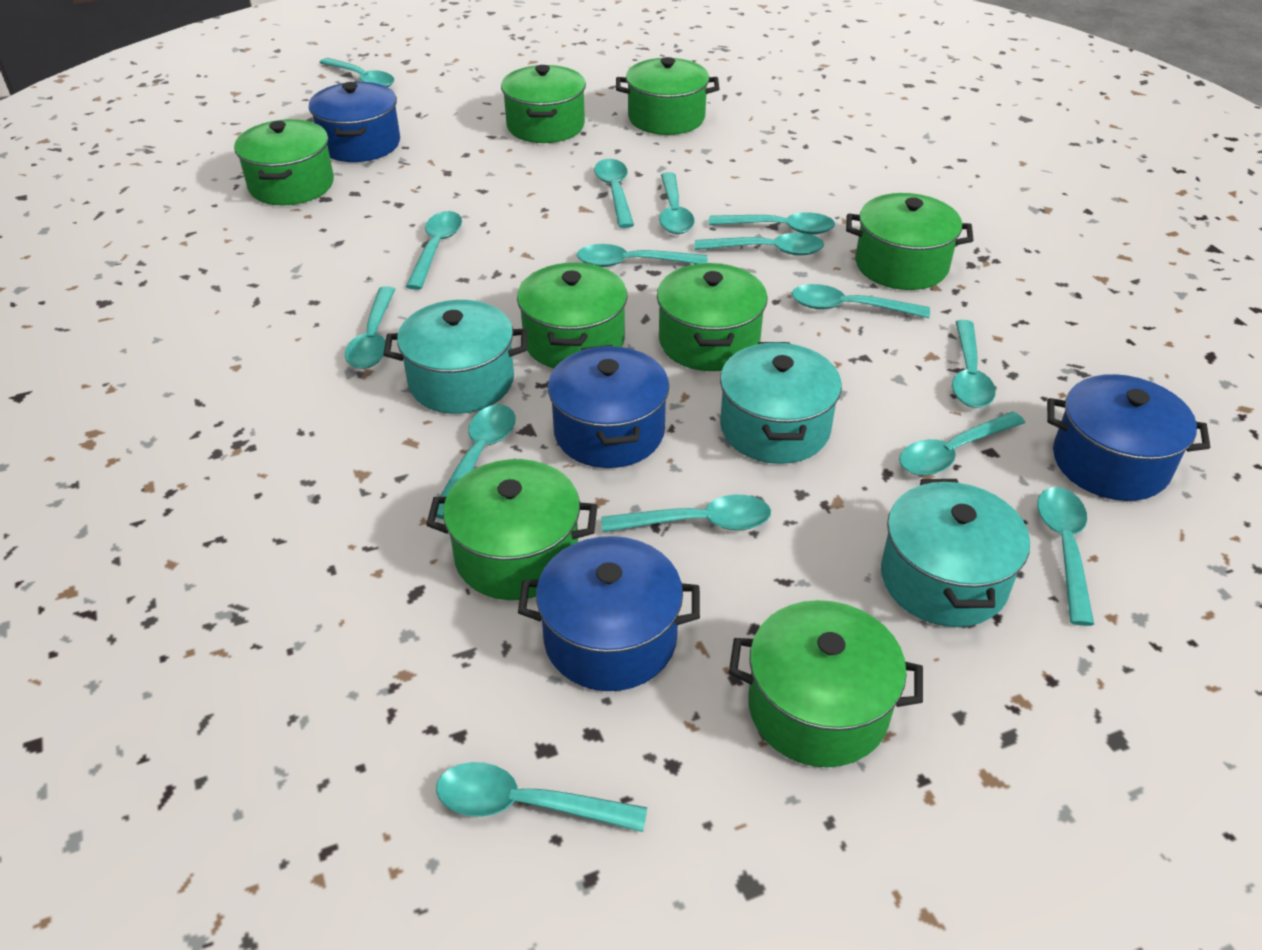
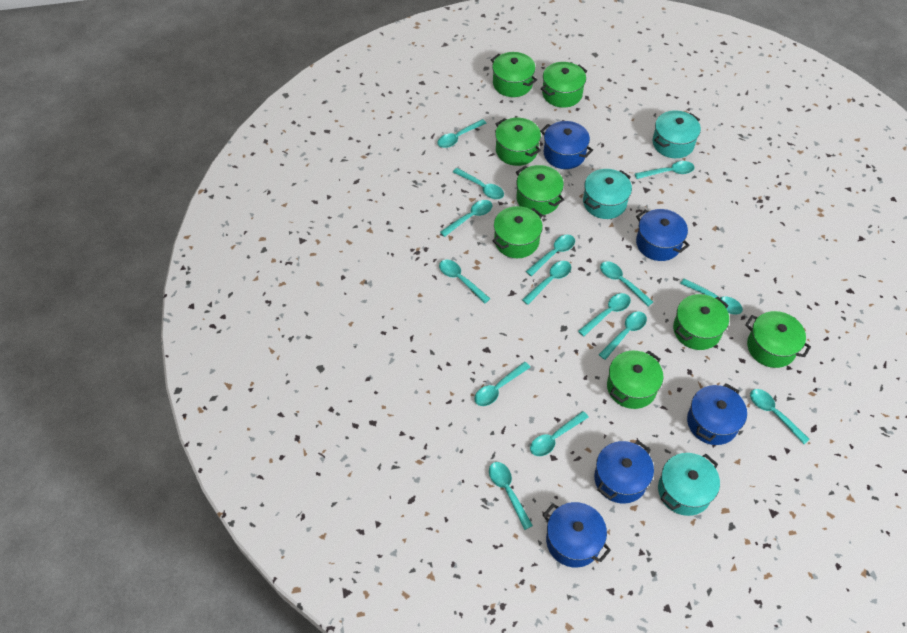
blue pot: [309,82,400,162] [518,536,700,691] [548,345,669,468] [1047,374,1211,501] = 4 -> [540,121,593,169] [543,502,611,568] [594,441,654,504] [636,209,690,261] [687,384,747,445] = 5

